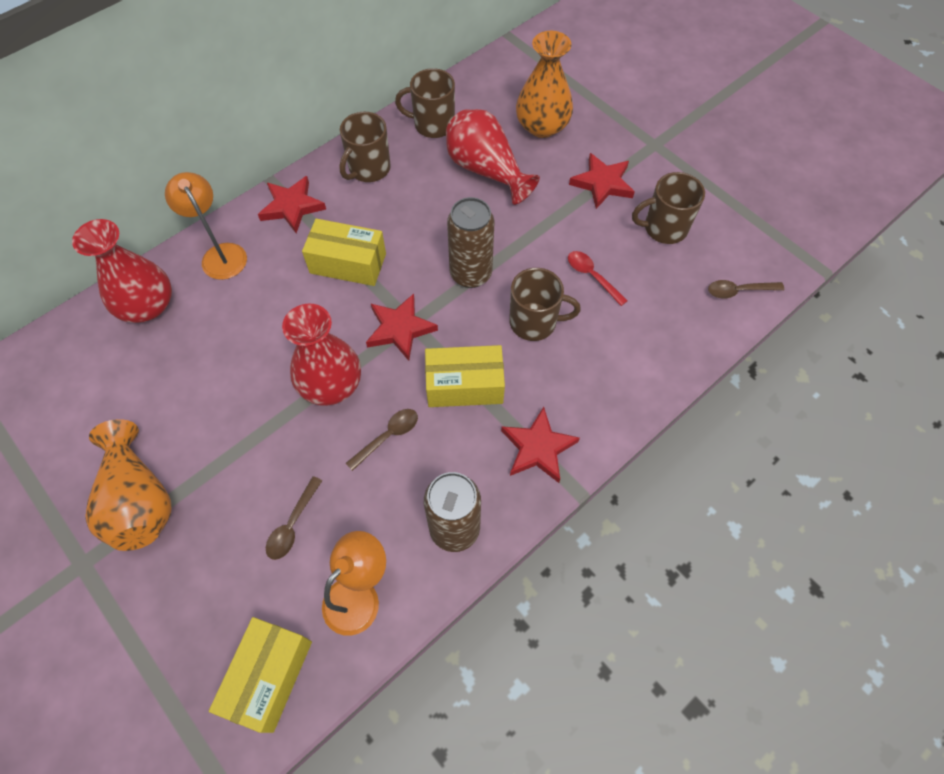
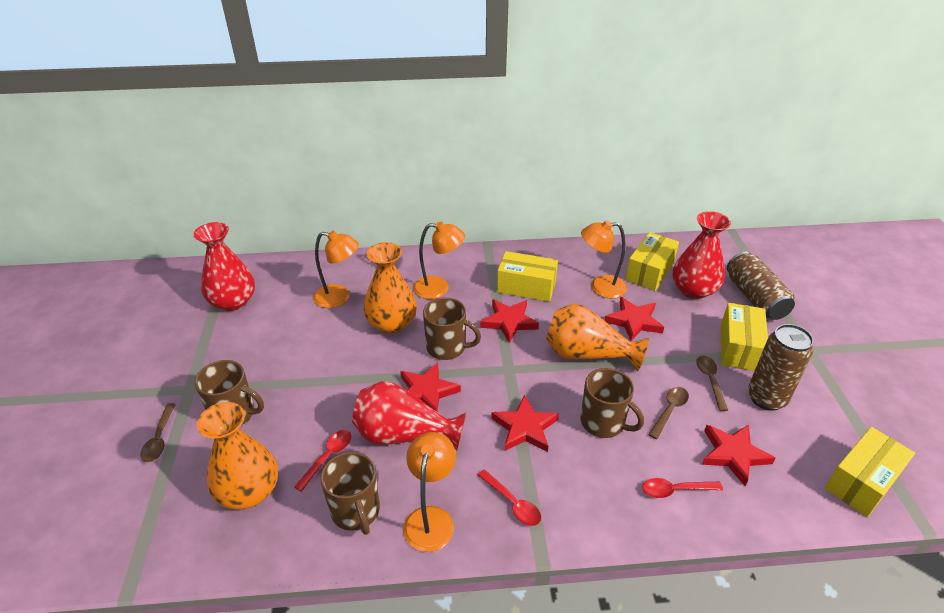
orange lamp: [165,172,247,280] [322,531,386,636] = 2 -> [313,231,359,308] [403,432,456,552] [413,222,465,299] [581,220,627,299] = 4
orange vase: [85,419,171,551] [516,31,573,138] = 2 -> [197,402,278,510] [363,242,417,333] [546,304,649,371] = 3
red spoon: [568,251,628,306] = 1 -> [294,430,351,492] [478,469,541,526] [642,478,723,498] = 3
red star: [258,176,326,233] [366,294,438,361] [501,407,580,483] [569,153,635,209] = 4 -> [400,362,461,411] [480,299,539,343] [491,394,559,452] [604,297,664,341] [702,425,775,486] = 5
yellow box: [209,617,312,733] [302,219,386,286] [425,345,505,407] = 3 -> [497,251,558,302] [625,232,679,291] [721,303,768,371] [825,427,915,517] = 4

